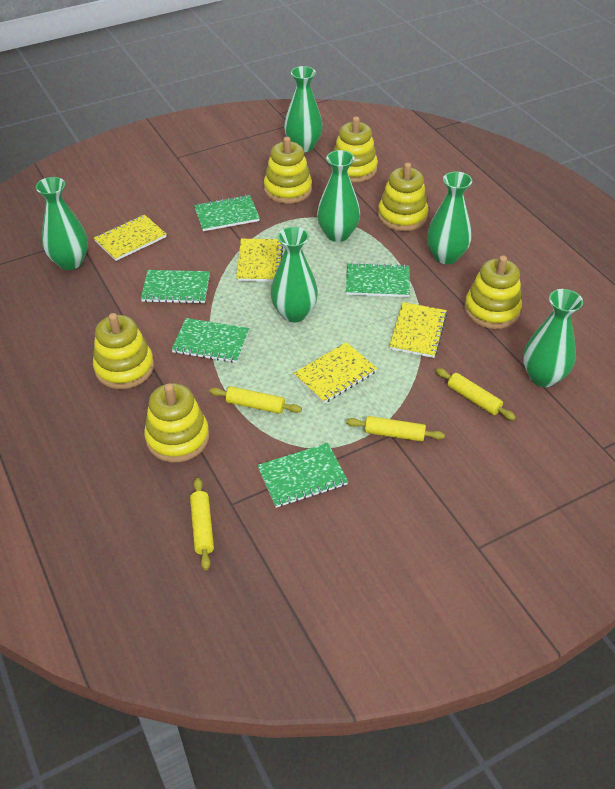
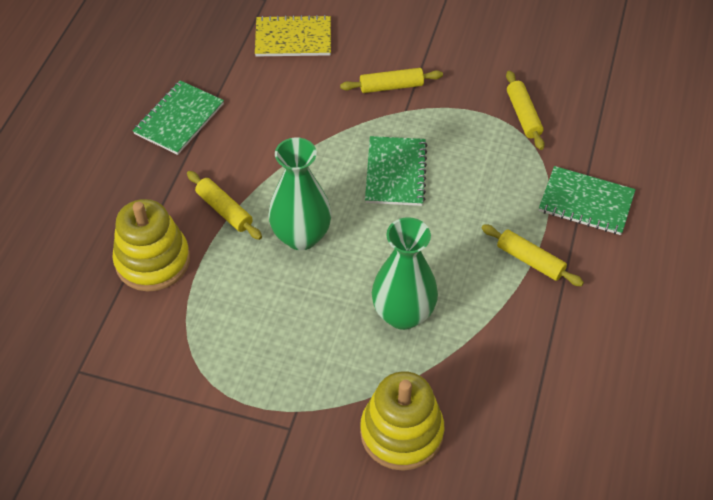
green notebook: [141,270,210,304] [171,318,249,363] [194,195,260,231] [257,443,348,508] [346,263,410,297] = 5 -> [133,80,224,155] [365,136,427,206] [539,166,636,235] = 3
green vase: [35,177,88,270] [271,227,318,322] [284,66,323,152] [317,150,360,242] [427,171,472,264] [523,289,583,387] = 6 -> [268,137,331,250] [372,217,438,330] = 2
yellow notebook: [94,215,167,261] [236,239,283,282] [293,342,377,403] [389,302,447,358] = 4 -> [255,15,331,56] = 1
yellow stacking toy: [93,313,154,389] [144,383,209,462] [264,137,312,204] [330,117,378,182] [378,163,428,231] [464,255,522,329] = 6 -> [112,199,190,292] [360,371,444,471] = 2

